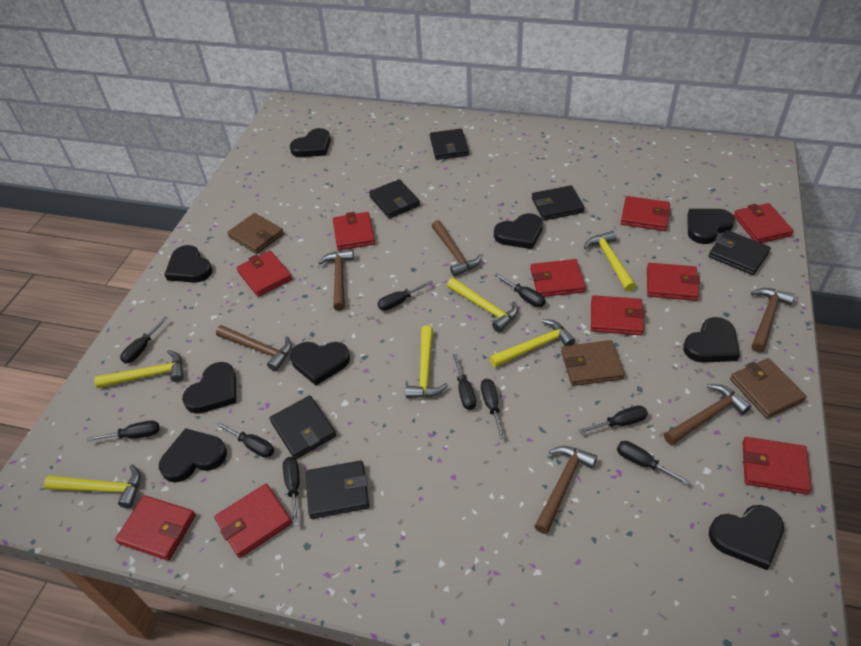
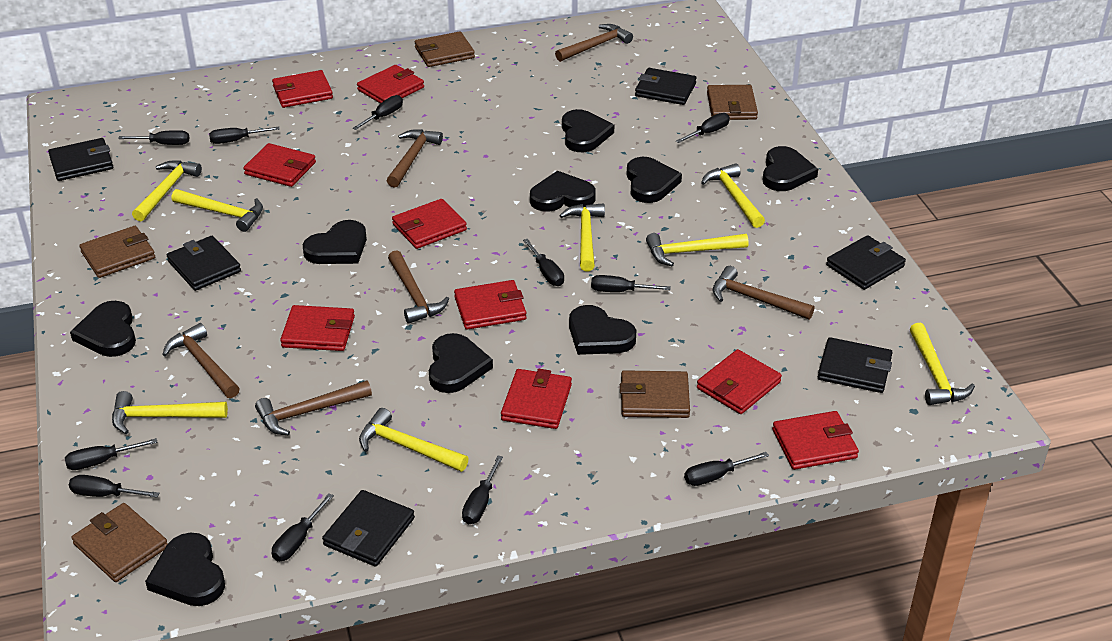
black screwdriver: [87,420,160,442] [120,317,168,364] [216,422,274,458] [283,457,300,526] [378,281,433,311] [453,354,476,410] [481,379,505,439] [494,274,546,307] [579,405,648,434] [617,441,691,485] = 10 -> [65,438,158,470] [69,475,159,498] [118,130,189,145] [209,127,280,144] [272,493,334,561] [353,95,403,130] [462,456,503,524] [523,239,564,286] [591,275,671,292] [676,113,730,143] [684,452,769,486] = 11
brown wallet: [227,213,284,254] [561,340,625,386] [730,358,807,418] = 3 -> [72,503,167,582] [79,226,155,278] [415,31,475,67] [620,370,690,418] [707,85,758,120] = 5
red wallet: [115,495,196,561] [214,484,292,558] [236,251,292,297] [333,212,375,250] [530,259,586,297] [591,295,645,335] [621,196,671,231] [647,263,700,301] [734,203,794,243] [742,437,812,494] = 10 -> [243,143,316,187] [272,70,333,108] [280,305,355,351] [357,65,424,104] [392,199,467,249] [454,280,526,330] [501,369,572,429] [697,349,782,414] [772,411,859,470] = 9
yellow hammer: [44,464,141,508] [94,350,183,388] [406,325,448,398] [447,278,518,332] [490,319,575,367] [584,231,636,291] = 6 -> [112,391,228,434] [132,160,202,221] [172,189,263,232] [359,408,469,472] [559,203,605,271] [646,233,749,266] [701,163,765,228] [910,323,975,405] = 8

